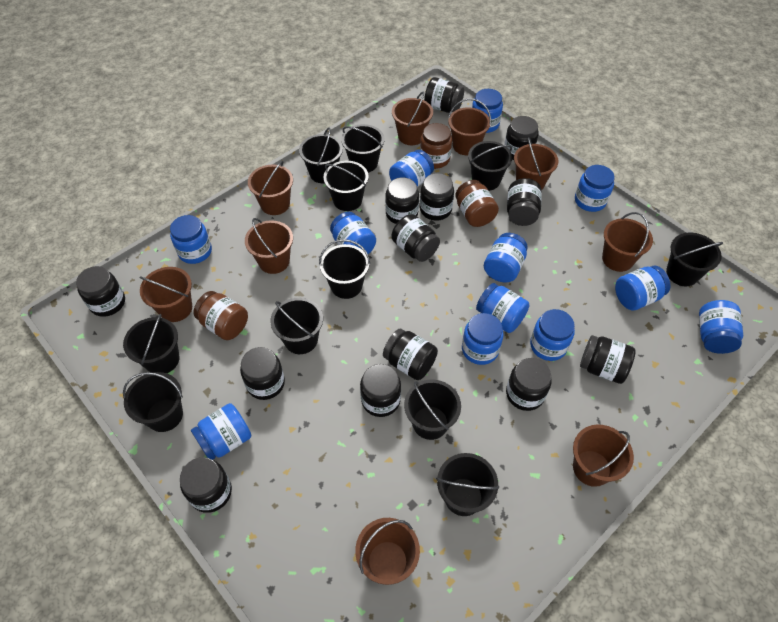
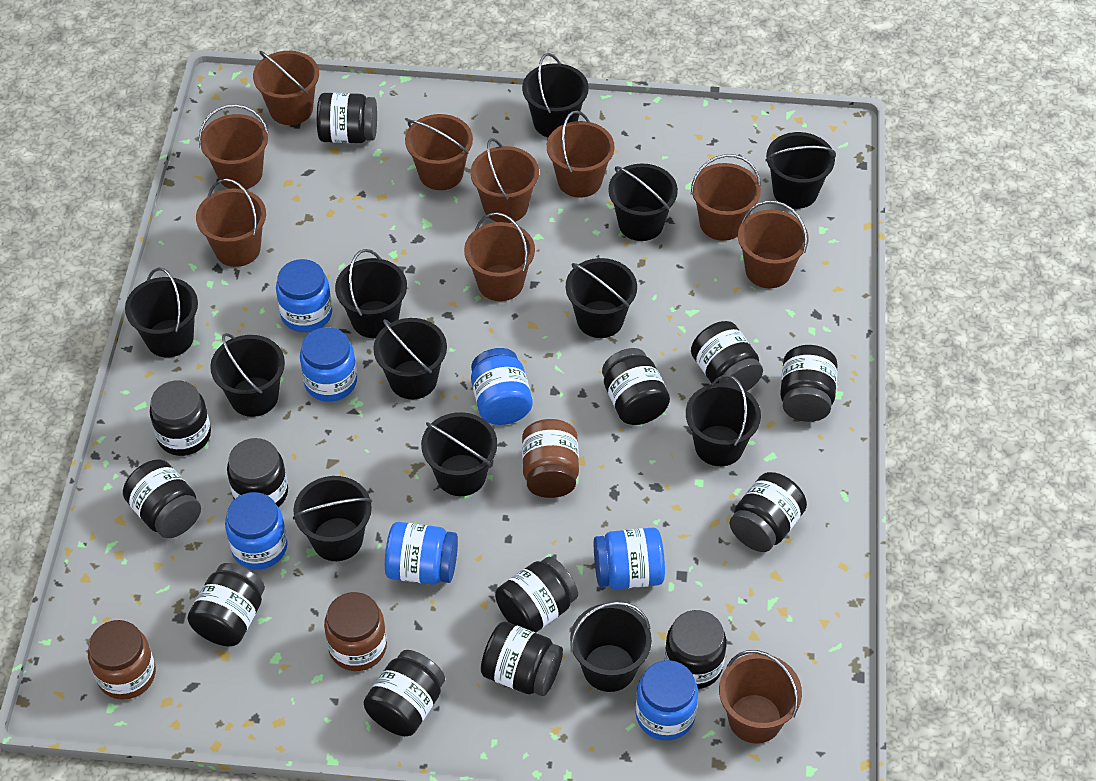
black bucket: [123,314,179,373] [123,372,183,432] [270,298,323,354] [299,127,343,183] [319,239,370,299] [323,161,369,211] [341,124,384,173] [404,380,461,440] [436,453,499,516] [468,141,512,191] [666,233,723,286] = 11 -> [125,268,198,358] [210,333,285,417] [293,476,372,561] [335,249,407,338] [373,318,447,399] [421,412,497,496] [522,53,589,138] [566,258,637,338] [570,602,652,692] [608,163,678,241] [686,375,761,466] [765,132,836,209] = 12
blue jar: [170,215,212,264] [191,403,251,460] [330,212,376,254] [389,150,434,188] [462,313,504,365] [472,89,503,133] [476,283,529,333] [484,233,528,282] [530,309,575,361] [575,165,615,212] [615,266,670,311] [699,300,743,354] = 12 -> [225,492,288,570] [276,259,332,332] [300,327,357,402] [385,522,458,585] [471,348,533,425] [594,528,665,589] [636,660,698,741] = 7
brown bucket: [139,267,192,322] [245,218,293,274] [248,161,293,215] [355,518,420,585] [392,91,433,145] [448,98,491,155] [514,137,558,190] [573,425,634,487] [602,212,653,272] = 9 -> [196,179,266,267] [198,104,269,189] [253,51,319,125] [405,114,473,190] [464,212,535,301] [471,138,539,223] [547,111,614,198] [691,154,761,241] [719,650,802,744] [738,201,808,288] = 10

